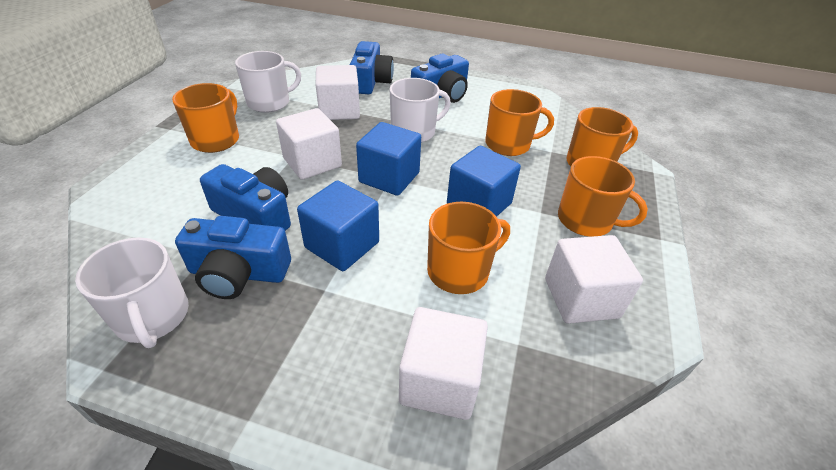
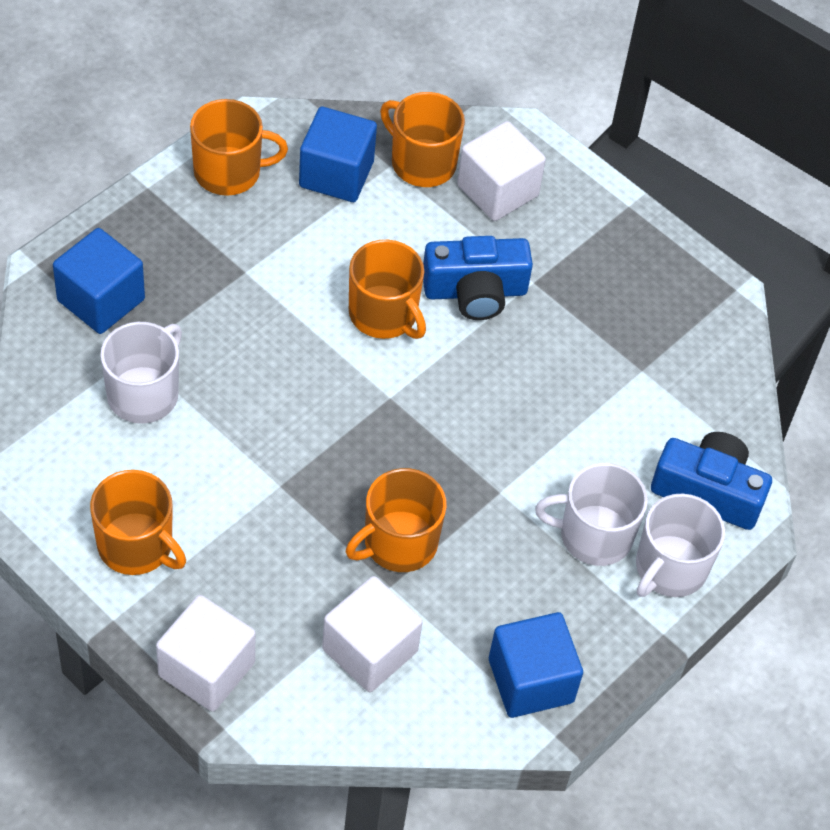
blue camera: [175,216,291,299] [200,164,291,231] [350,41,394,94] [411,54,469,103] = 4 -> [423,236,533,320] [651,432,772,530] = 2
white cube: [276,108,342,180] [316,65,360,120] [399,307,488,420] [545,235,643,324] = 4 -> [156,595,256,712] [322,576,423,692] [457,121,546,221] = 3

